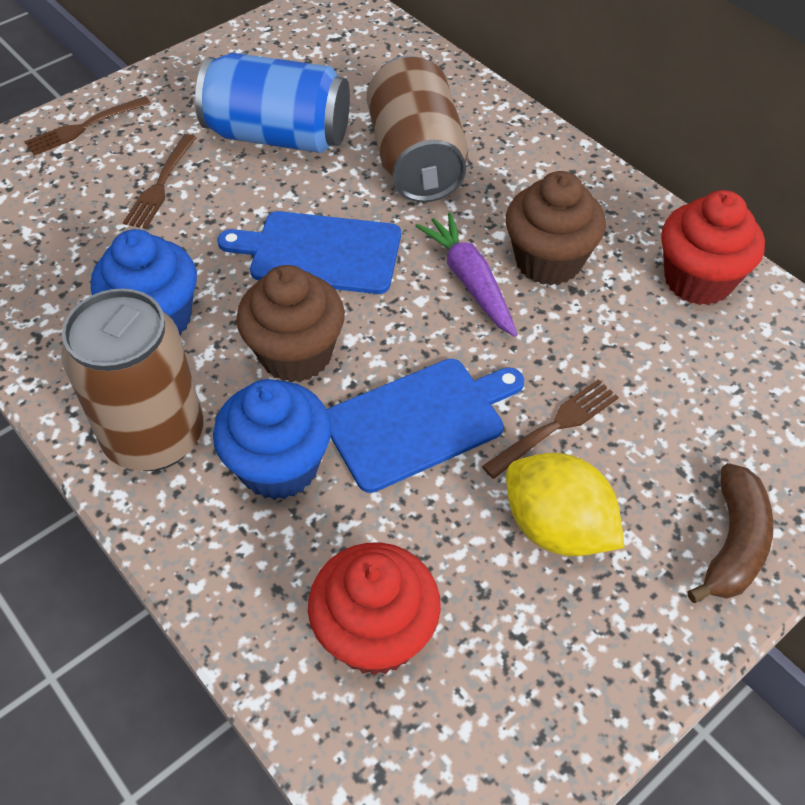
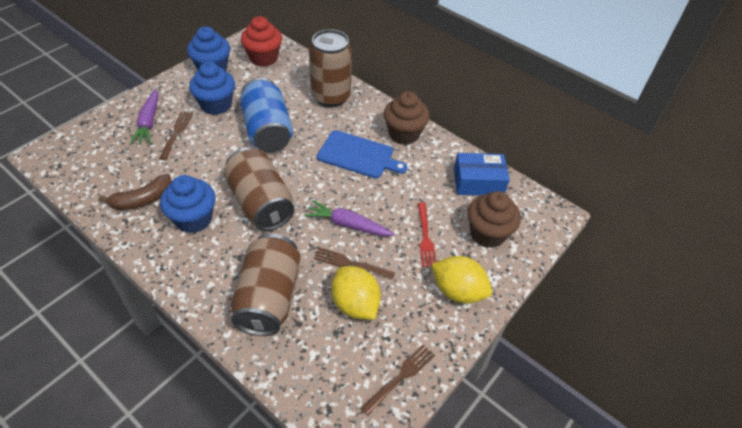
blue box: none = 0 -> [454,153,510,196] = 1
blue cupcake: [91,229,197,335] [213,379,332,500] = 2 -> [160,175,215,233] [187,26,230,71] [189,62,235,115] = 3
blue cutting board: [218,211,401,294] [327,359,524,493] = 2 -> [317,130,407,178] = 1
brown can: [61,289,203,471] [367,55,468,202] = 2 -> [224,147,294,231] [231,233,301,336] [309,29,352,108] = 3
purple carrot: [415,212,517,337] = 1 -> [130,89,158,144] [304,200,395,236] = 2
red cupcake: [308,543,441,675] [661,190,765,305] = 2 -> [241,16,282,67] = 1
red fork: none = 0 -> [418,203,436,267] = 1
yellow lemon: [506,453,624,556] = 1 -> [331,266,381,320] [431,256,492,304] = 2

